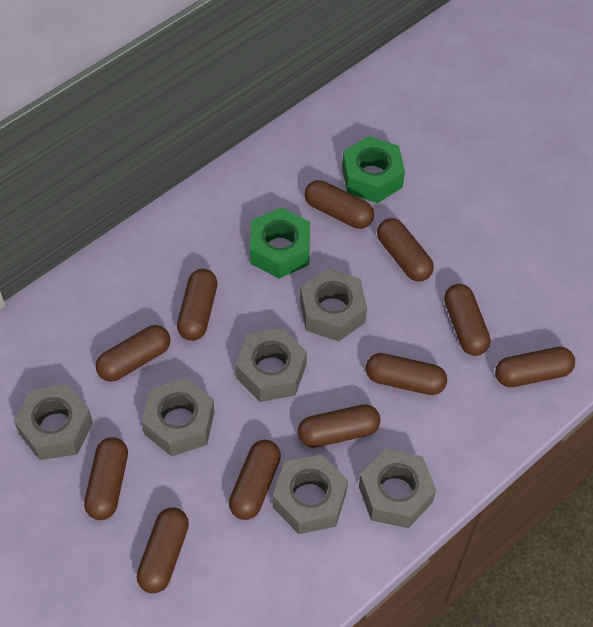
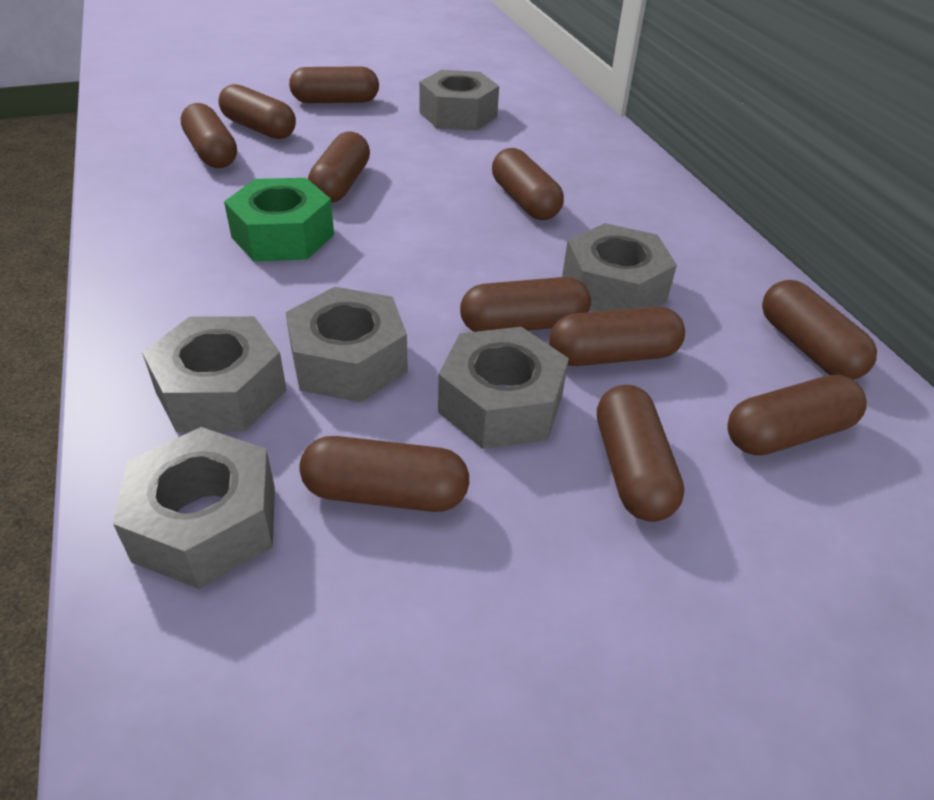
green nut: [250,208,310,279] [342,136,405,203] = 2 -> [224,178,334,261] = 1

